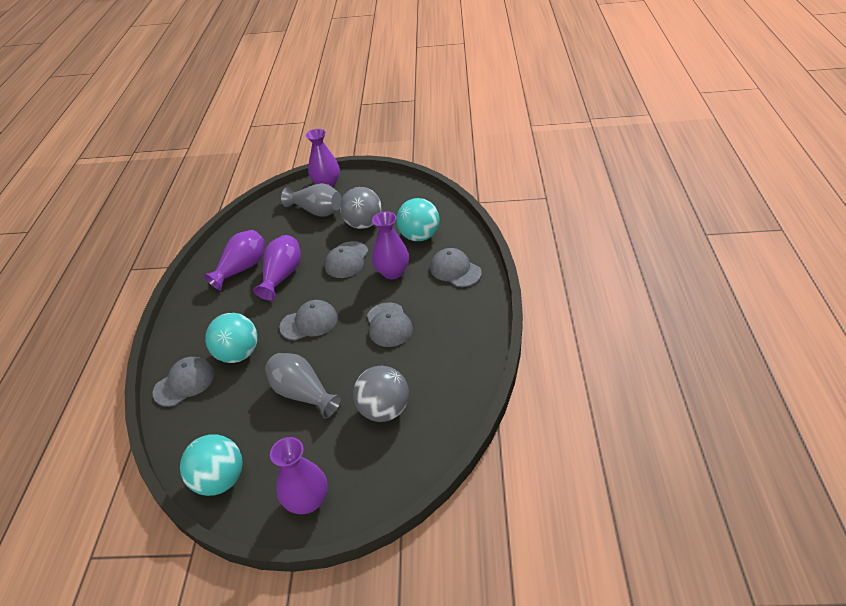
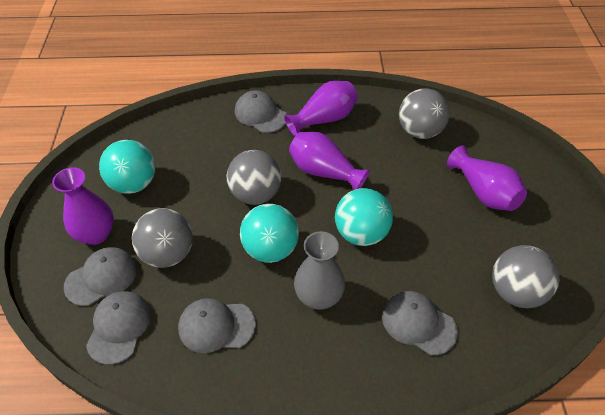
grey ball: [340,187,382,229] [353,366,409,422] = 2 -> [132,208,193,268] [227,150,281,205] [399,88,450,139] [492,245,560,308] = 4
grey vase: [265,353,342,419] [281,183,342,217] = 2 -> [294,231,345,310] = 1
purple vase: [204,230,265,290] [253,235,301,301] [270,437,328,514] [306,129,340,187] [372,212,409,279] = 5 -> [52,167,114,245] [284,81,358,136] [289,132,370,190] [447,146,527,211] = 4

